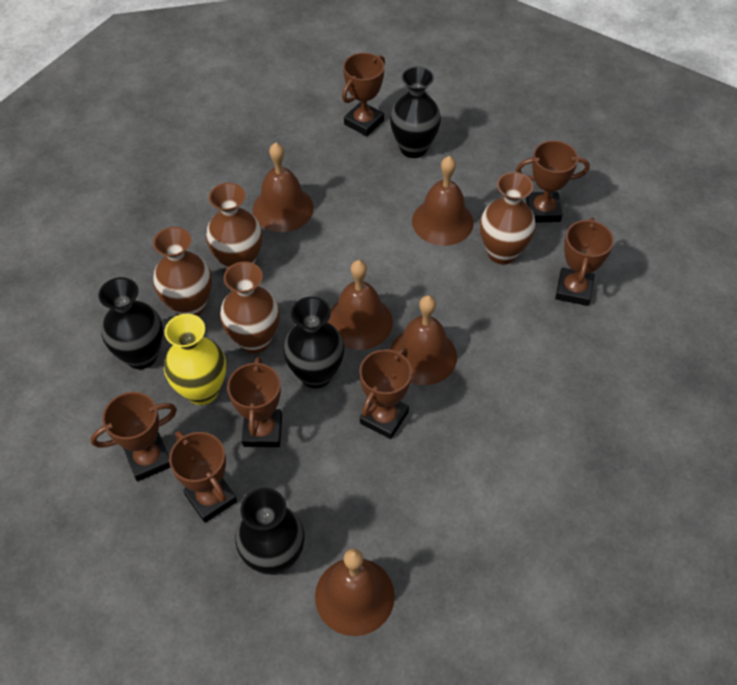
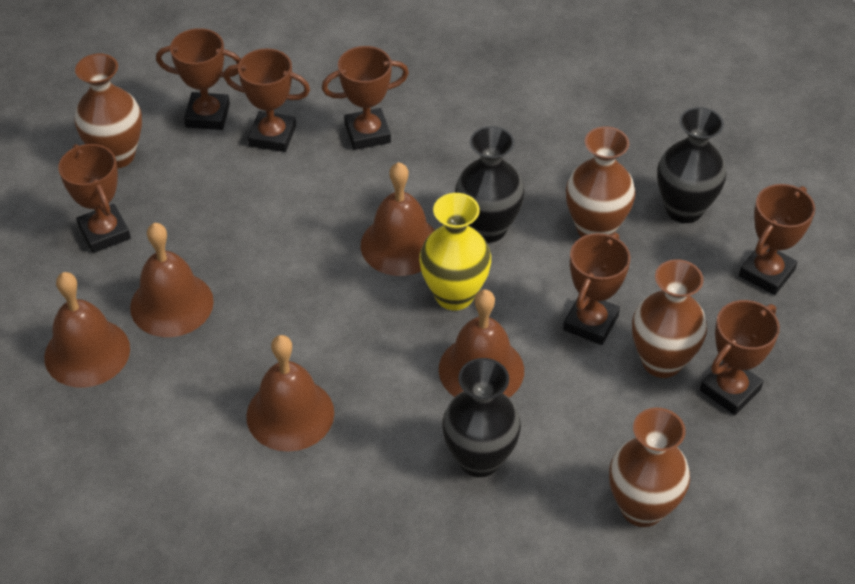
black vase: [99,277,163,369] [235,488,305,575] [283,297,345,388] [390,66,441,158] = 4 -> [442,358,521,477] [455,126,525,243] [657,107,727,223] = 3

